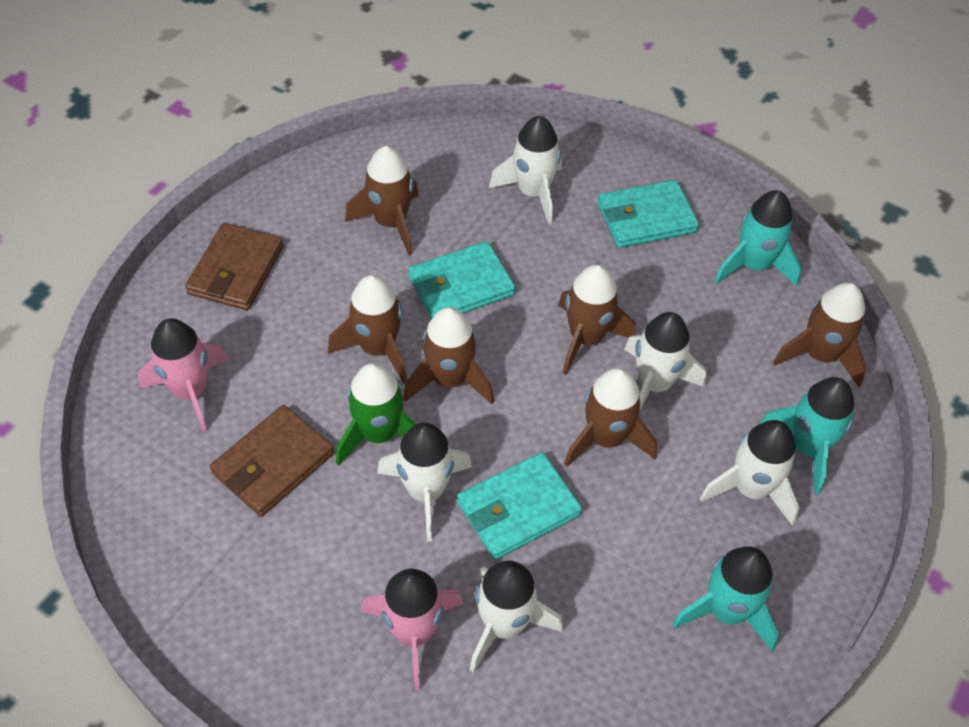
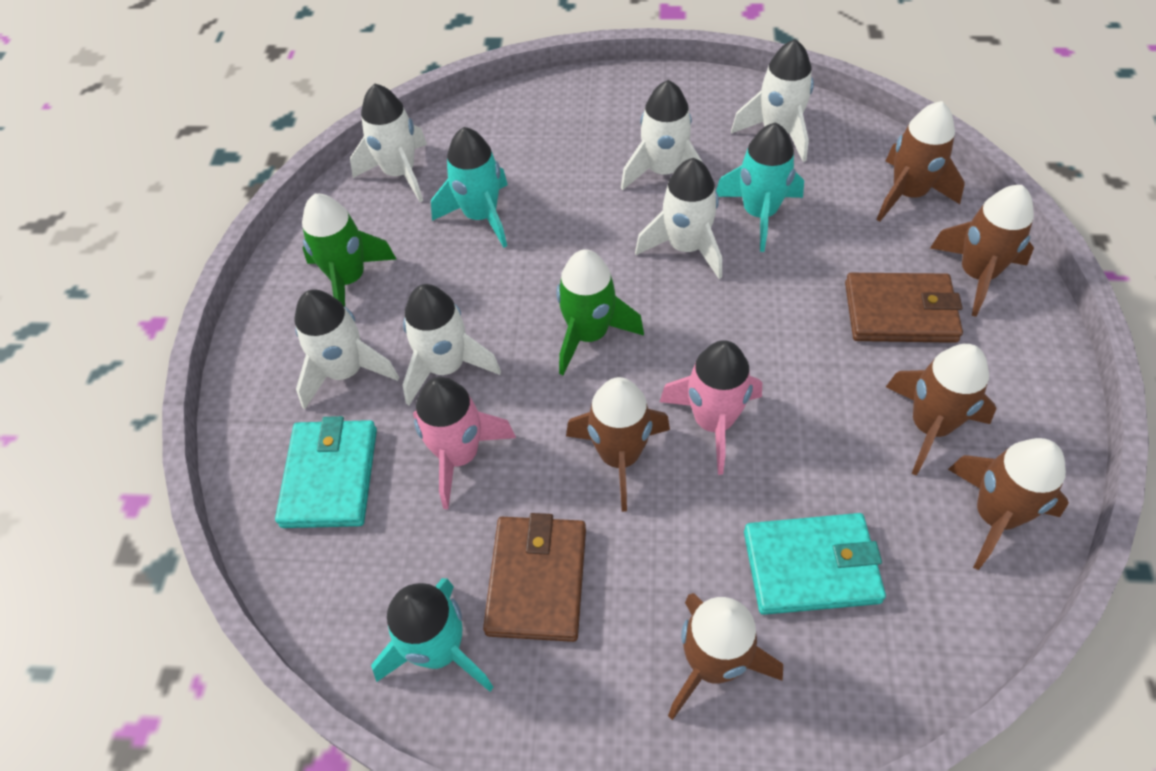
green rocket: [336,363,416,466] = 1 -> [302,194,396,307] [556,249,644,375] = 2
turquoise wallet: [408,241,516,319] [457,452,582,560] [598,180,699,248] = 3 -> [275,416,377,528] [744,513,886,615] = 2
white rocket: [377,422,472,542] [470,561,563,673] [489,116,562,225] [624,312,706,412] [700,420,799,526] = 5 -> [294,289,399,410] [350,84,427,202] [403,284,501,405] [621,80,703,190] [635,158,722,279] [731,39,814,162] = 6

